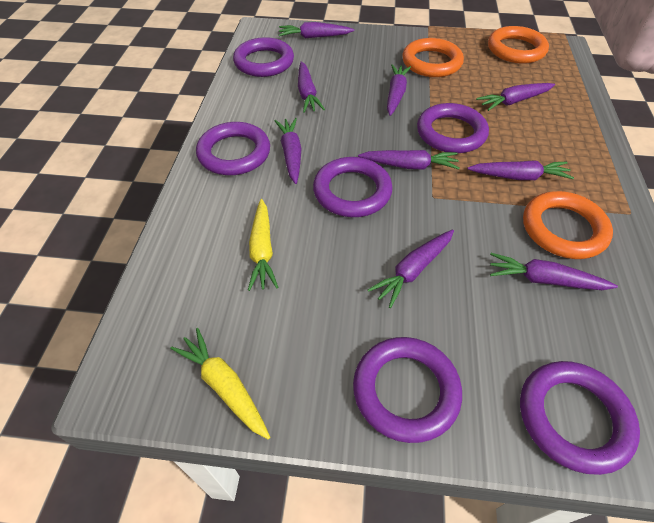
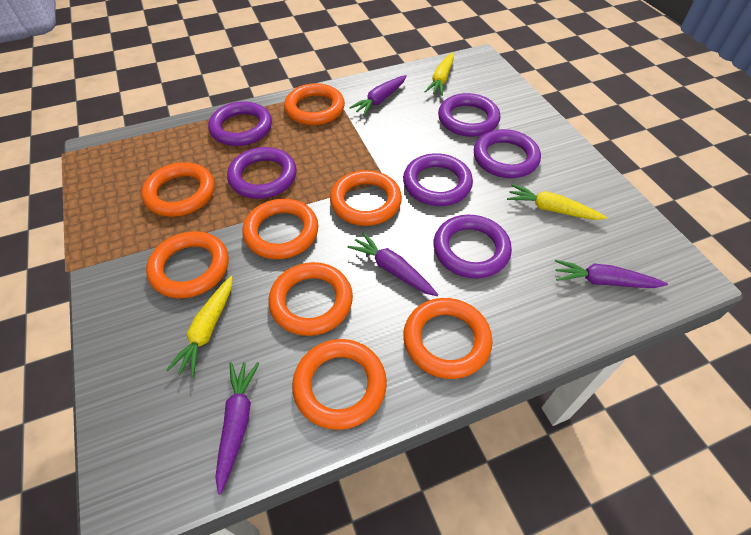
orange ring: [402,38,464,77] [488,26,549,64] [523,191,613,259] = 3 -> [141,162,215,217] [146,231,229,298] [242,199,319,259] [268,262,353,336] [284,83,345,125] [292,339,387,430] [330,170,402,226] [403,298,493,379] = 8
purple carrot: [274,118,302,184] [279,22,354,38] [298,61,325,113] [358,150,460,170] [368,230,454,308] [387,64,411,116] [467,160,574,180] [476,83,555,111] [490,253,618,290] = 9 -> [215,362,259,495] [347,232,438,296] [349,75,407,116] [555,260,668,288] = 4
yellow carrot: [171,328,270,440] [248,199,278,291] = 2 -> [166,276,233,378] [424,53,454,96] [507,184,607,220] = 3

